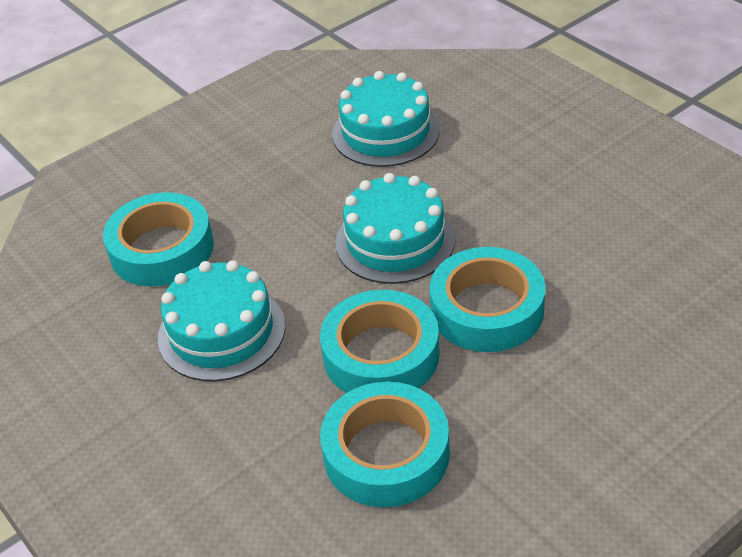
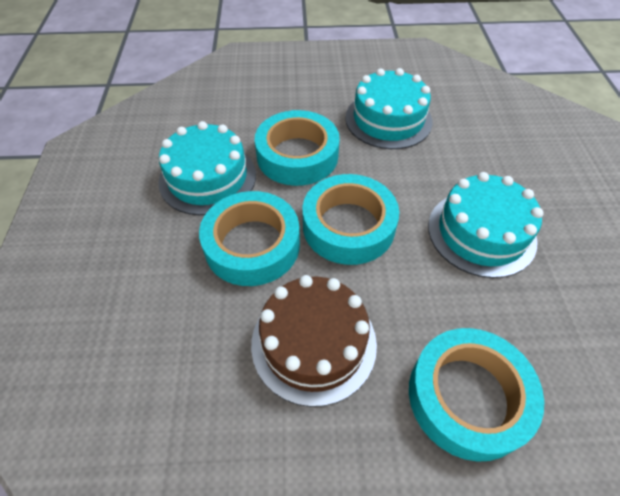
brown cake: none = 0 -> [251,275,377,407] = 1

